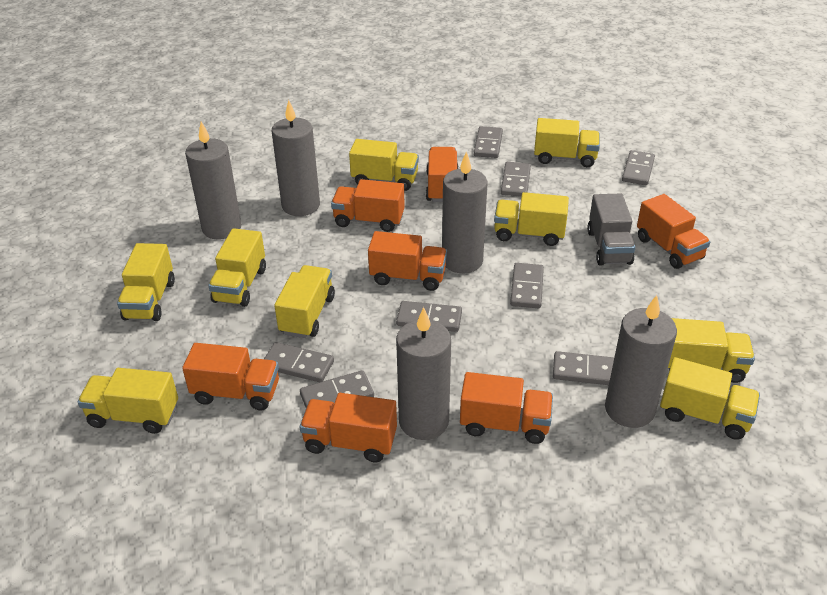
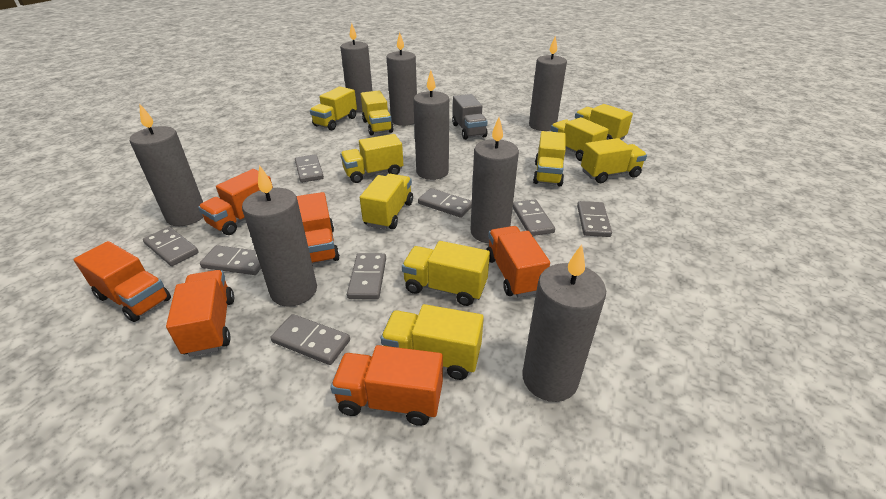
grey candle: [185,122,241,240] [272,100,320,216] [396,307,451,440] [442,151,488,273] [605,295,677,428] = 5 -> [130,104,203,226] [242,165,317,306] [340,23,372,112] [386,32,417,126] [413,70,449,180] [471,117,519,243] [522,244,606,402] [529,36,567,131] = 8
orange truck: [182,343,279,410] [300,393,397,462] [331,179,405,232] [368,231,447,291] [426,147,459,202] [460,372,553,444] [637,194,710,269] = 7 -> [74,241,171,322] [166,270,234,357] [198,169,273,235] [297,192,340,264] [330,345,443,426] [486,226,550,298] = 6
yellow truck: [78,368,178,434] [117,243,175,321] [208,228,266,307] [274,265,335,338] [349,139,419,191] [494,192,569,246] [534,118,600,167] [660,357,760,440] [668,318,755,383] = 9 -> [310,87,357,130] [340,134,403,183] [360,174,413,229] [361,90,394,135] [381,304,484,380] [402,241,490,306] [533,131,566,186] [550,117,609,161] [575,104,633,140] [581,138,647,183] = 10

